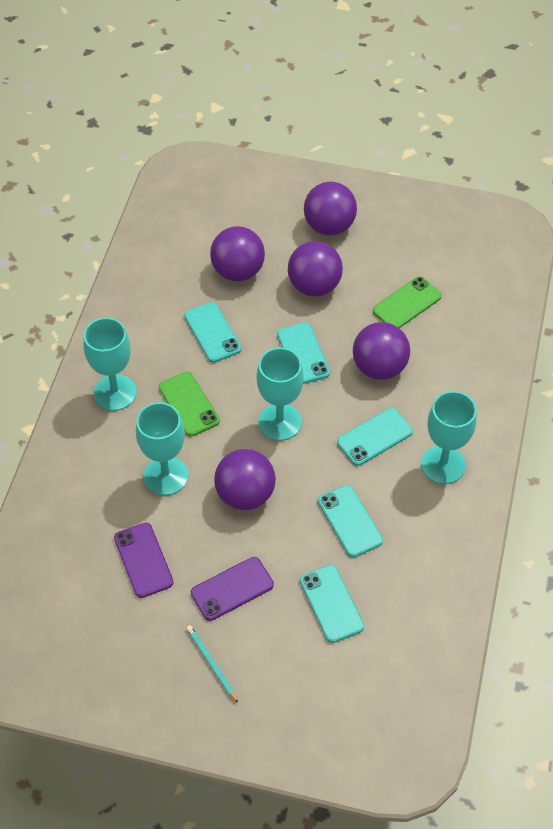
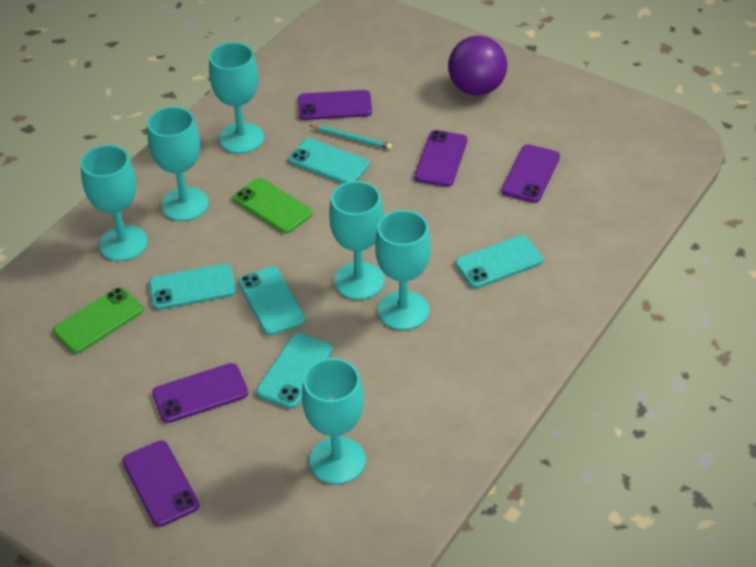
purple ball: [210,226,265,281] [214,449,276,510] [288,241,343,296] [304,182,357,236] [353,322,410,380] = 5 -> [448,35,507,96] = 1
purple phone: [114,523,174,598] [191,557,274,621] = 2 -> [122,440,199,527] [152,363,248,423] [298,90,372,120] [414,130,467,187] [501,144,560,203] = 5
turquoise goblet: [83,317,137,411] [136,402,188,495] [257,347,304,441] [421,391,477,484] = 4 -> [80,145,148,261] [147,107,209,221] [209,42,264,154] [302,358,366,485] [329,181,385,300] [375,210,431,330] = 6

